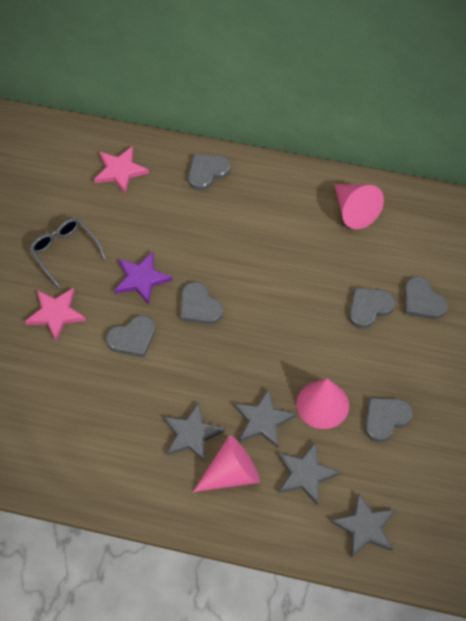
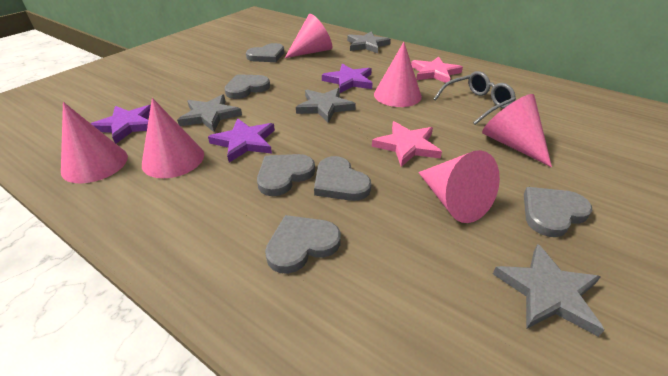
pink cone: [193,436,260,492] [296,378,349,429] [334,184,384,229] = 3 -> [61,102,128,183] [142,98,204,178] [285,14,332,58] [374,42,422,107] [418,150,500,223] [482,94,552,167] = 6
purple star: [115,252,172,305] = 1 -> [91,105,151,144] [208,118,275,162] [322,64,373,93] = 3

